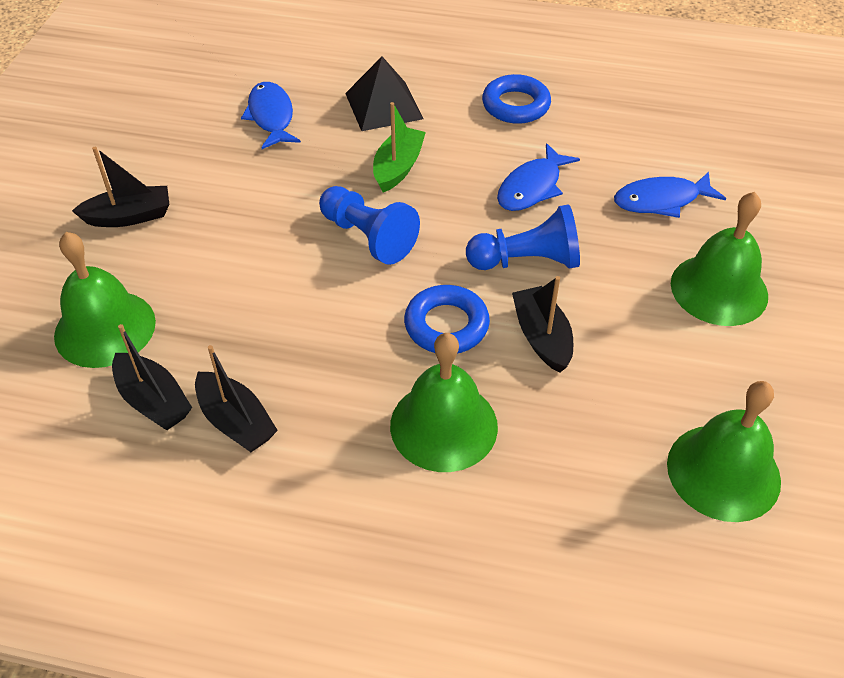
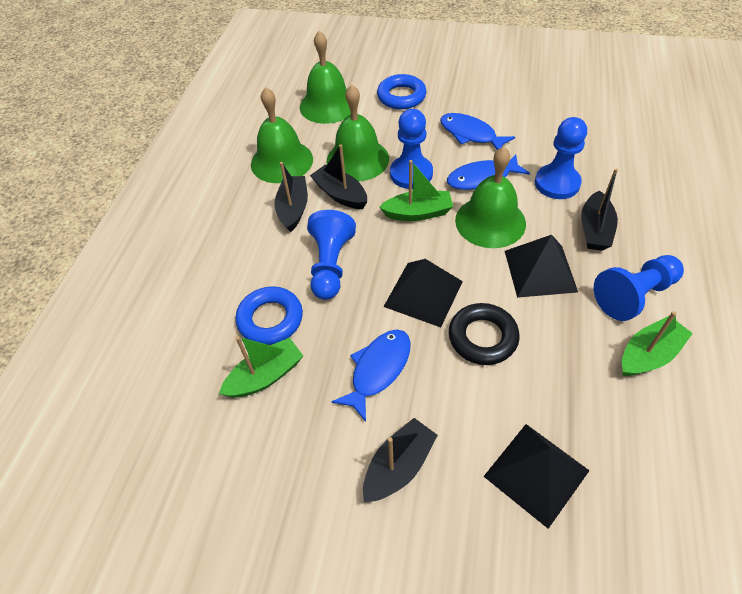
black pyramid: [345,57,424,131] = 1 -> [384,259,463,327] [483,424,590,529] [505,235,578,298] = 3
black ring: none = 0 -> [449,303,520,365] = 1
blue pawn: [319,186,420,265] [466,204,580,270] = 2 -> [307,210,356,300] [390,109,433,189] [535,117,587,199] [594,255,684,321] = 4
green boat: [373,102,426,192] = 1 -> [219,336,303,398] [379,160,453,221] [622,311,693,376] = 3

